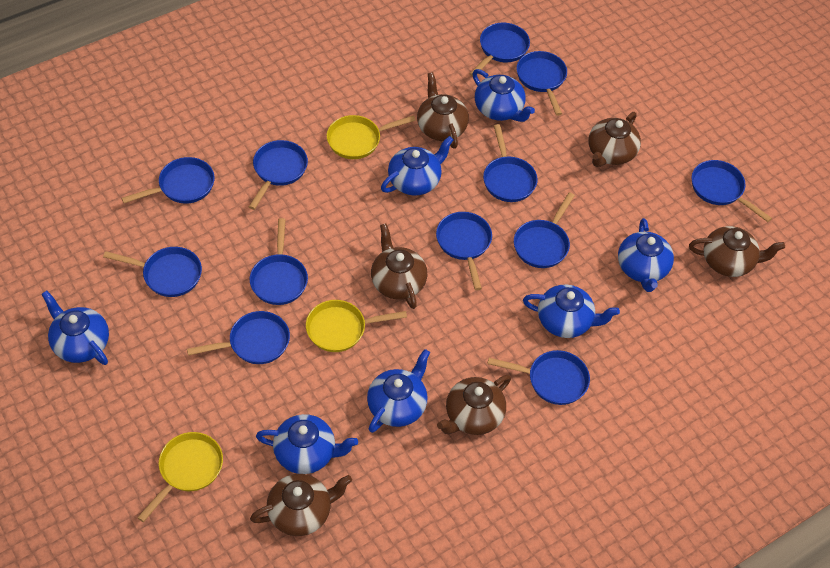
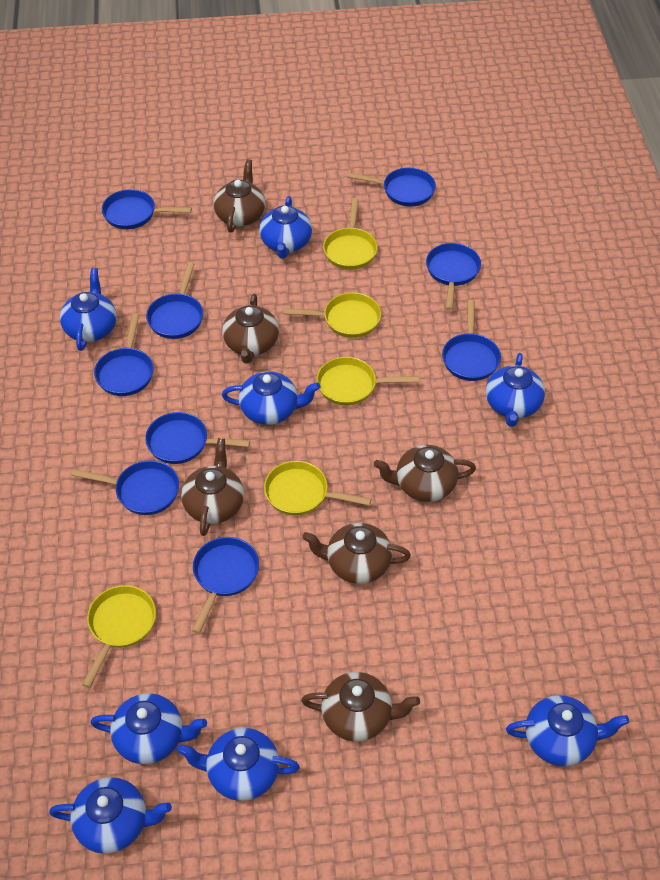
blue pan: [103,247,202,297] [121,157,215,204] [187,311,290,364] [249,140,308,210] [250,218,308,305] [436,212,492,290] [470,23,530,77] [483,124,538,202] [487,350,590,405] [514,192,575,268] [517,51,567,116] [691,160,772,222] = 12 -> [72,460,179,515] [94,314,154,396] [102,189,192,229] [145,412,250,464] [146,262,203,339] [192,537,259,634] [347,168,436,207] [426,243,481,310] [442,300,501,381] = 9
blue teapot: [41,291,109,365] [256,414,358,474] [367,349,430,433] [381,136,453,196] [473,69,535,122] [523,285,620,338] [618,218,674,292] = 7 -> [49,777,172,854] [60,268,117,351] [91,693,207,764] [177,728,300,801] [222,371,320,425] [259,196,312,258] [486,353,545,427] [506,695,629,766] = 8
yellow pan: [137,432,223,522] [306,300,407,352] [327,115,416,159] = 3 -> [82,585,156,688] [264,461,371,516] [283,292,381,338] [317,357,419,406] [323,198,378,270] = 5

